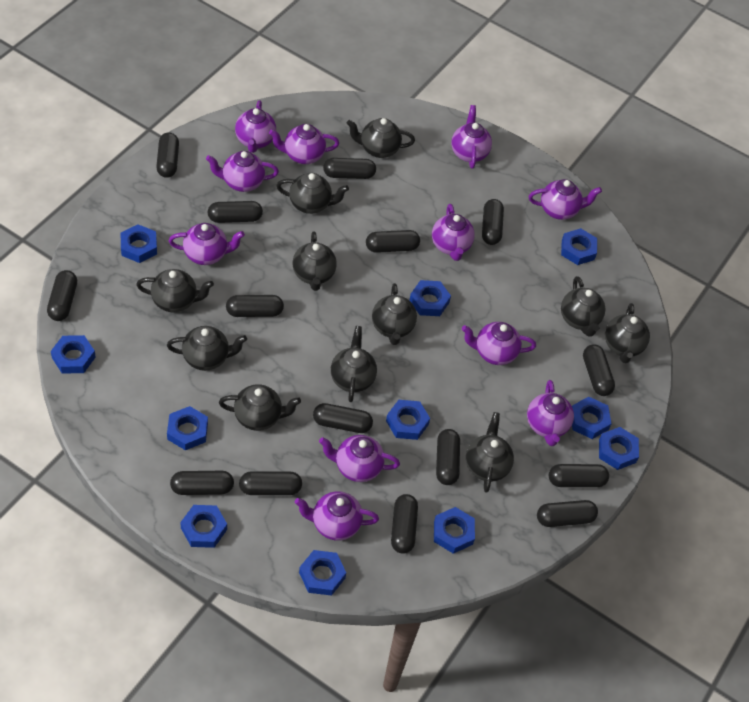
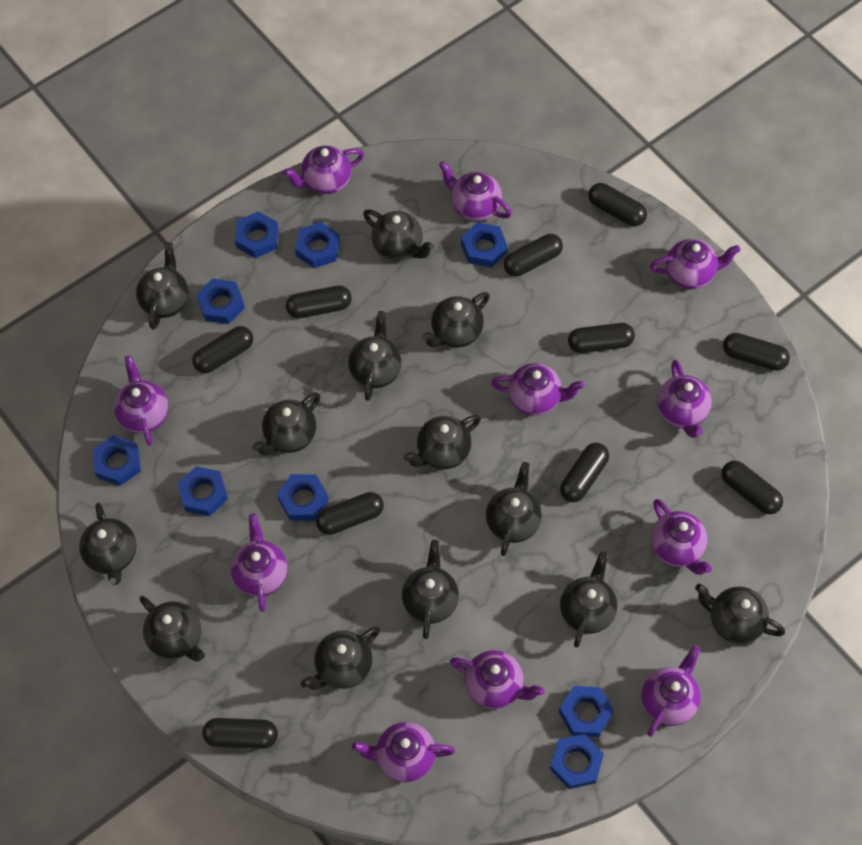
black capsule: [47,270,77,321] [156,132,179,178] [170,471,234,495] [208,201,263,223] [226,295,284,317] [239,471,302,495] [313,403,373,433] [323,158,376,179] [366,230,420,253] [391,494,418,554] [436,429,460,485] [482,199,504,245] [537,500,598,527] [549,464,609,487] [583,344,615,396] = 15 -> [192,326,253,373] [202,718,278,749] [286,285,352,318] [316,492,384,535] [504,234,563,277] [560,443,609,502] [568,323,635,353] [588,183,647,226] [721,461,783,514] [723,333,790,371] = 10
black teapot: [136,269,214,312] [167,326,247,371] [219,384,301,431] [276,172,349,214] [292,231,337,291] [331,326,377,402] [346,118,415,158] [372,283,417,345] [466,412,514,492] [561,276,605,337] [605,303,650,363] = 11 -> [79,503,137,585] [136,243,189,330] [139,596,205,662] [252,392,320,456] [301,626,380,690] [348,311,401,401] [363,209,434,261] [402,540,459,639] [403,415,481,469] [422,292,490,347] [486,462,542,556] [560,551,617,648] [695,584,785,644] = 13
blue nut: [51,335,96,374] [121,224,157,263] [167,406,208,450] [180,505,227,548] [299,550,346,596] [386,400,430,440] [409,280,451,316] [434,507,475,554] [561,228,597,265] [572,397,611,439] [599,427,639,470] = 11 -> [93,435,141,486] [178,466,228,516] [197,279,245,324] [235,211,279,258] [277,474,329,521] [295,222,340,268] [461,223,508,268] [550,734,604,789] [559,686,614,737] = 9

